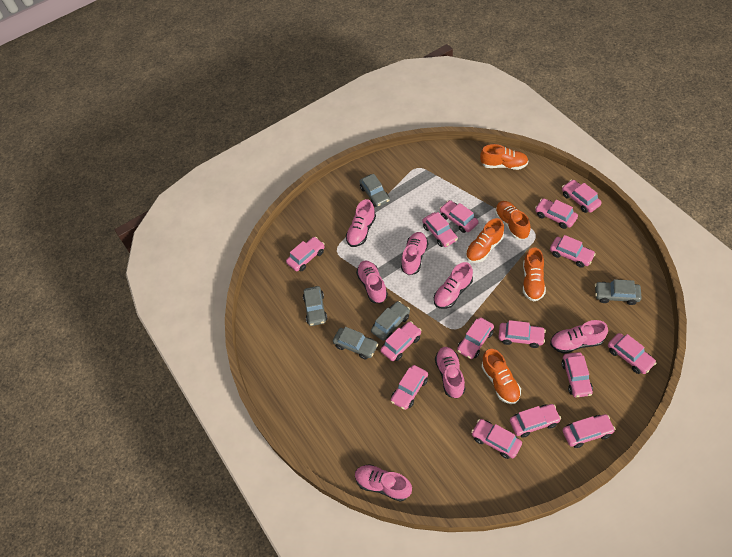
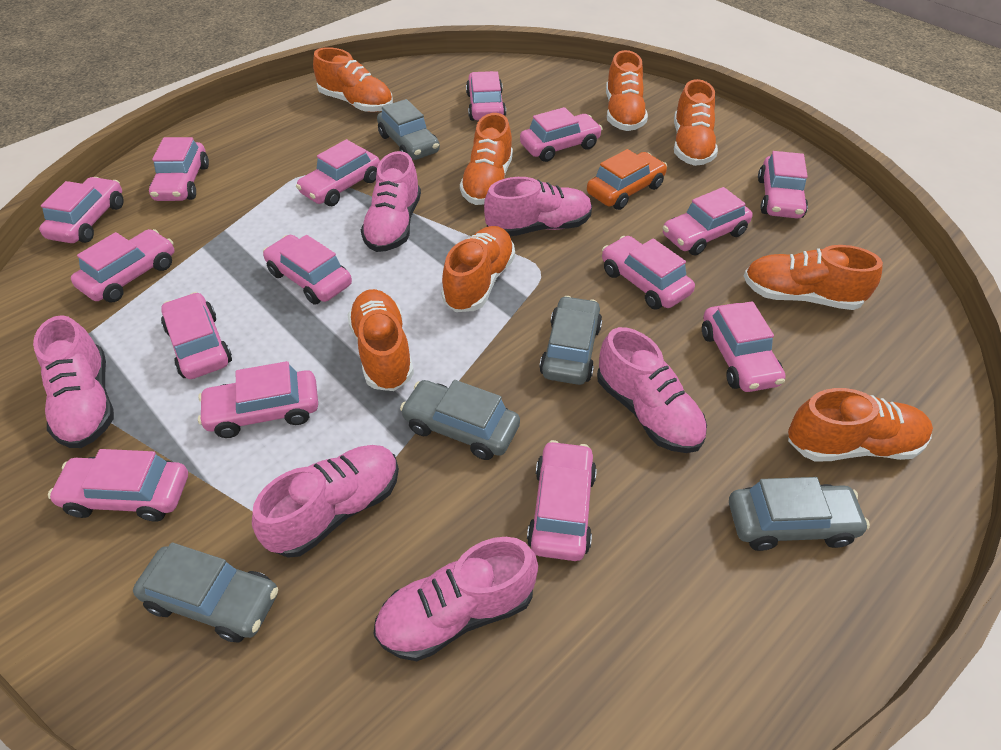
orange car: none = 0 -> [587,149,667,210] = 1
orange shoe: [466,218,504,263] [480,144,528,170] [482,349,521,404] [495,201,530,240] [523,247,546,302] = 5 -> [313,47,393,112] [347,289,414,391] [441,226,515,312] [460,113,513,205] [606,50,648,131] [674,79,718,166] [744,245,883,310] [788,388,933,462] = 8
pink shoe: [346,199,376,247] [355,464,412,502] [356,261,388,303] [401,232,428,275] [434,262,473,309] [435,347,466,399] [550,320,608,354] = 7 -> [33,315,114,448] [252,445,399,558] [361,151,421,252] [373,537,538,661] [484,177,592,236] [597,327,707,453] = 6

